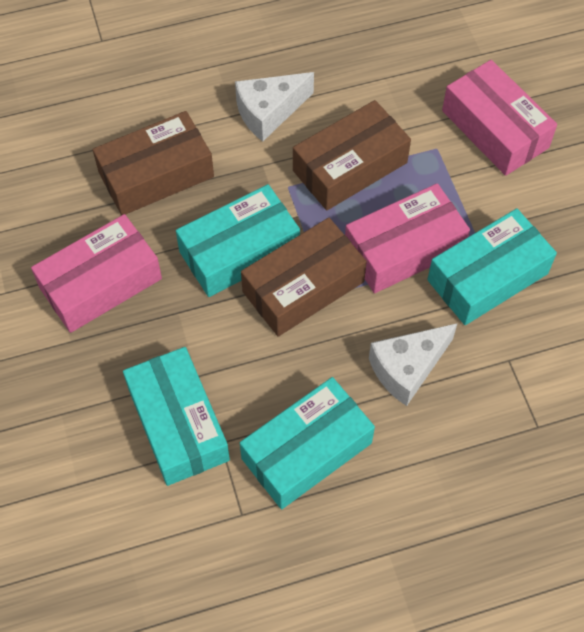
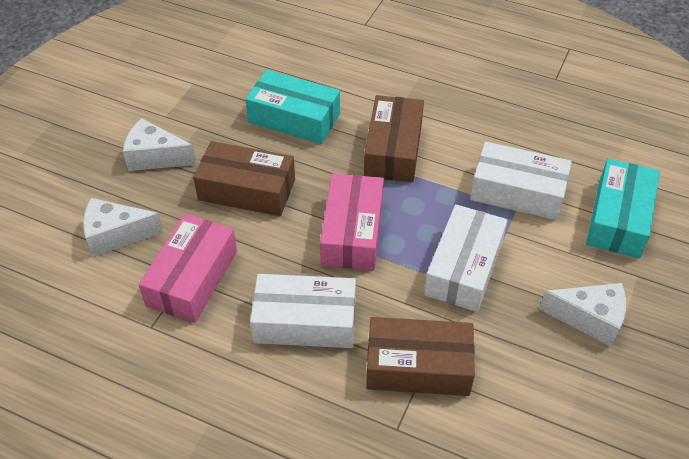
pink box: [31,214,162,333] [345,183,470,293] [442,60,557,176] = 3 -> [139,214,237,323] [320,173,384,270] = 2
turquoise box: [123,347,230,486] [176,184,300,297] [240,377,375,509] [427,208,557,325] = 4 -> [246,70,340,144] [586,159,660,258] = 2
white box: none = 0 -> [250,274,356,348] [424,204,508,312] [470,142,572,220] = 3
white cheese: [235,72,314,141] [369,323,458,406] = 2 -> [83,198,163,257] [123,118,197,171] [539,283,626,347] = 3

